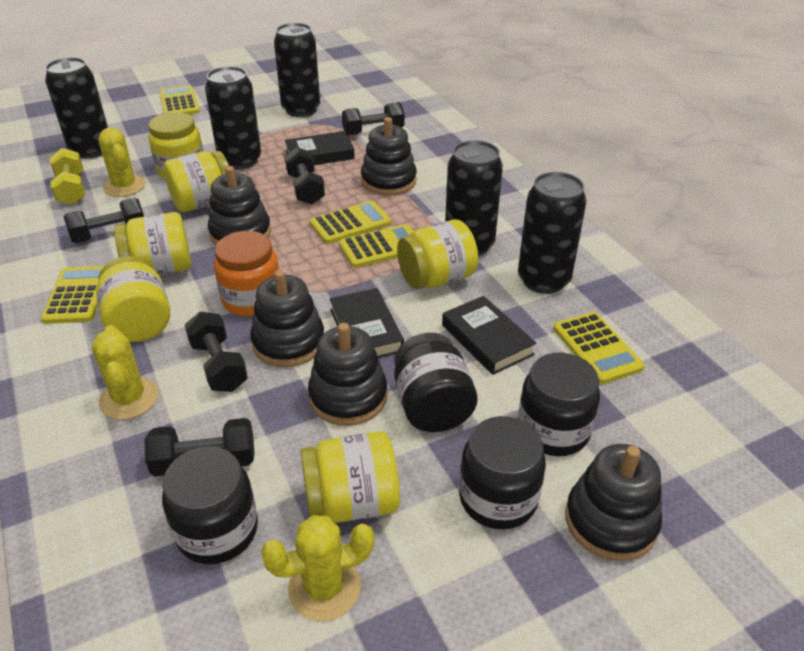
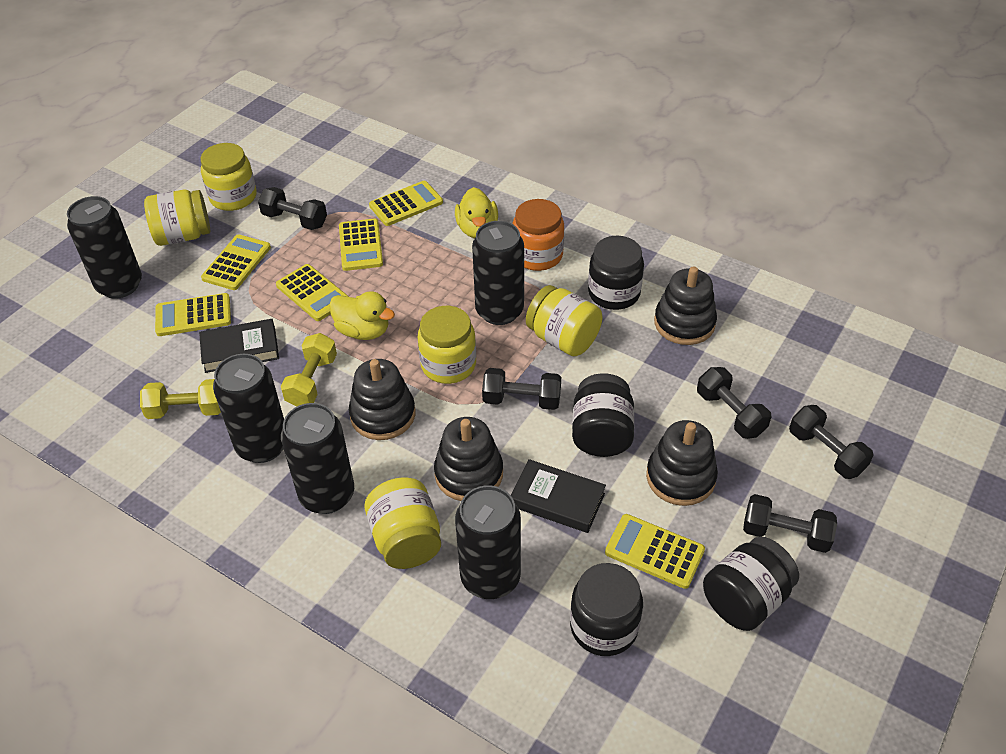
black book: [285,131,355,165] [330,288,404,358] [442,296,536,375] = 3 -> [199,319,279,373] [511,459,606,533] = 2
black stacking toy: [208,166,271,246] [250,270,324,367] [308,323,387,426] [361,117,417,196] [565,444,662,561] = 5 -> [349,359,415,440] [434,417,503,501] [646,420,718,506] [654,266,717,345] = 4
yellow cactus: [92,325,158,420] [98,128,146,197] [261,515,374,621] = 3 -> none = 0
yellow calculator: [41,266,104,324] [159,86,200,115] [310,201,391,244] [339,224,413,268] [553,312,645,384] = 5 -> [155,293,231,336] [201,234,271,290] [276,264,349,321] [339,219,383,271] [369,181,443,226] [605,514,705,589] = 6
yellow duck: none = 0 -> [329,291,395,340] [455,187,498,238] = 2
yellow dumbbell: [50,148,85,205] = 1 -> [140,379,221,419] [281,333,337,407] = 2
yellow jar: [96,256,170,342] [114,212,191,275] [149,112,203,179] [163,151,229,212] [301,431,400,523] [397,219,478,289] = 6 -> [144,190,210,246] [201,143,257,211] [364,477,441,569] [417,306,476,384] [526,285,603,356] = 5

